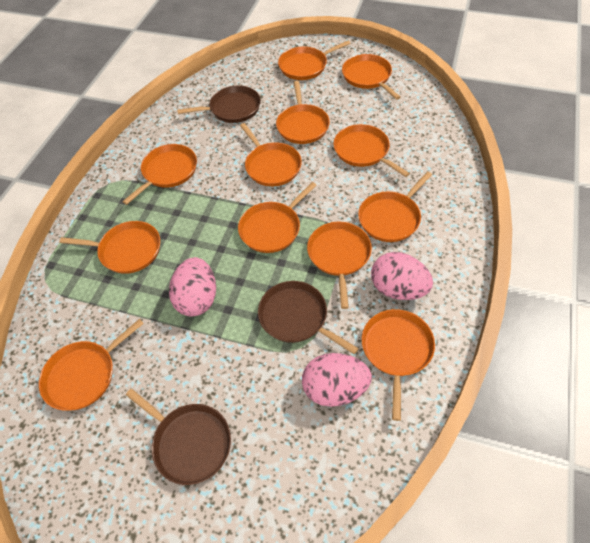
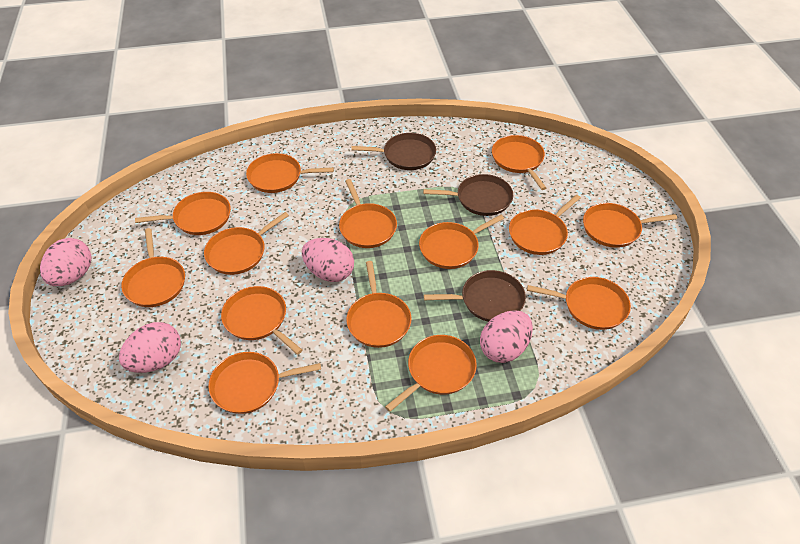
orange pan: [39,319,144,411] [60,221,160,274] [122,144,197,205] [238,182,317,253] [240,123,302,186] [276,81,330,144] [278,40,351,80] [307,222,372,309] [333,124,410,177] [342,54,401,100] [358,172,432,242] [362,309,435,421] = 12 -> [121,228,185,307] [135,192,231,235] [204,212,289,275] [208,352,321,414] [221,286,303,355] [246,153,334,193] [339,179,397,248] [346,261,412,348] [385,335,477,412] [419,215,504,269] [492,135,546,190] [509,195,581,255] [527,277,631,330] [583,203,677,248] = 14
pink egg: [169,257,216,317] [302,353,372,407] [371,252,433,300] = 3 -> [40,238,91,286] [119,322,181,373] [302,238,354,282] [480,310,533,363] = 4

